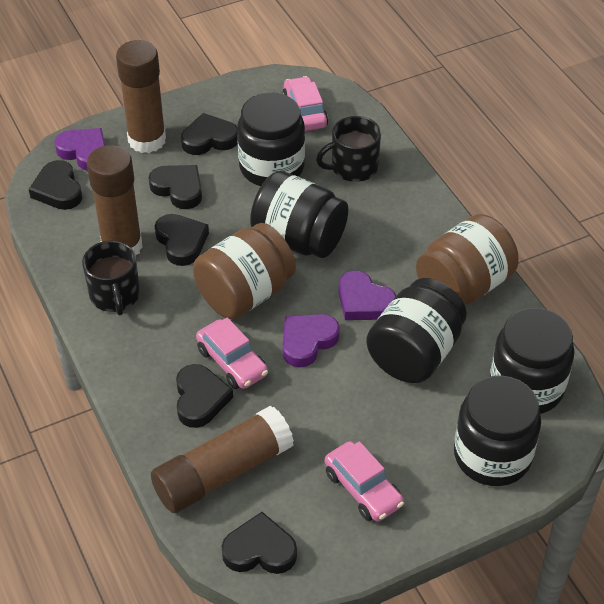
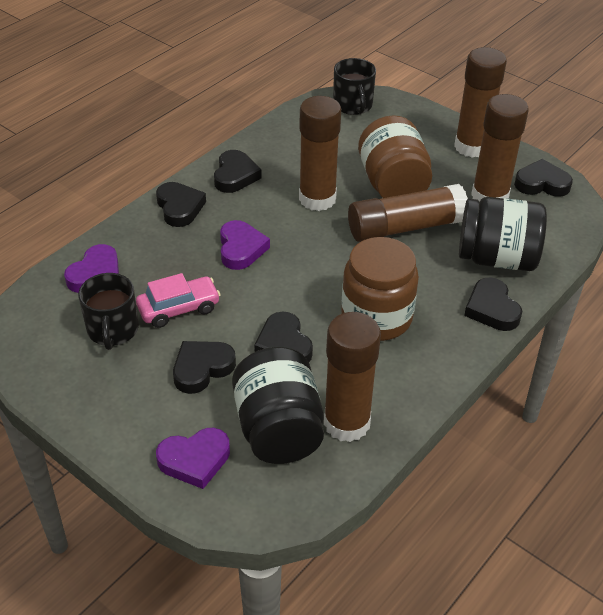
black jar: [237,93,305,186] [250,171,348,258] [366,278,467,383] [454,376,541,486] [490,308,574,414] = 5 -> [232,347,324,464] [459,197,547,271] = 2
brown glue stick: [87,145,143,255] [116,40,166,153] [151,406,294,513] = 3 -> [299,96,341,211] [324,312,381,442] [348,184,468,242] [454,47,507,158] [471,94,529,202] = 5
pink car: [196,318,268,389] [282,76,328,131] [325,441,404,522] = 3 -> [136,273,220,328] = 1

